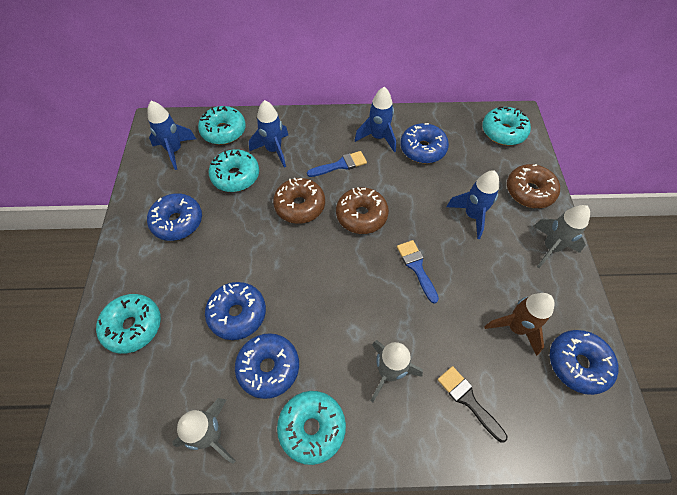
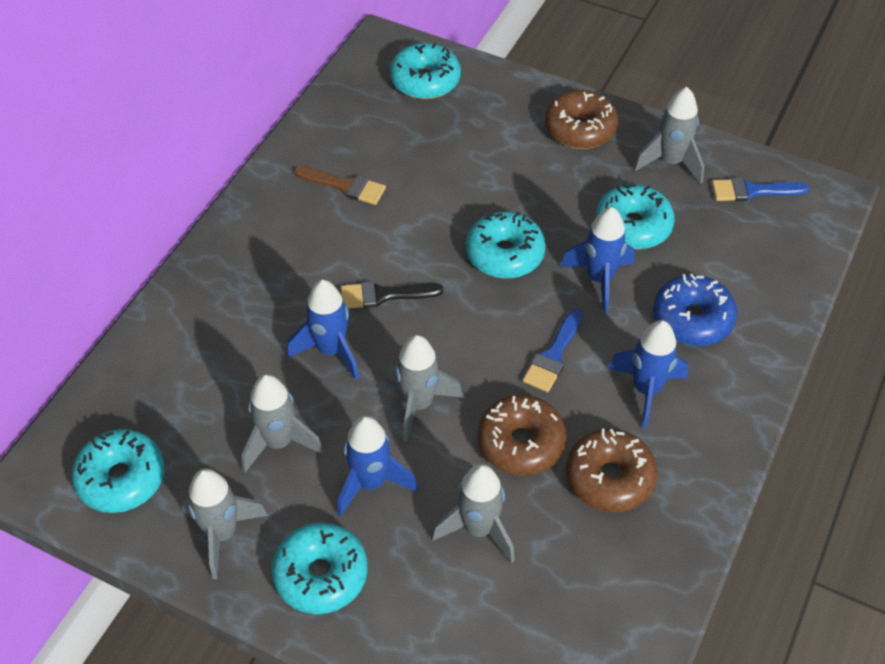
blue donut: [147,193,202,241] [205,282,266,340] [235,333,299,399] [400,123,449,163] [550,330,619,395] = 5 -> [653,274,737,346] = 1
brown brush: none = 0 -> [294,166,386,205] = 1
brown rocket: [484,293,554,356] = 1 -> none = 0
grey rocket: [172,398,236,464] [371,340,423,402] [534,205,590,268] = 3 -> [181,469,268,579] [241,374,324,473] [387,335,463,442] [431,464,515,563] [633,87,704,184] = 5

